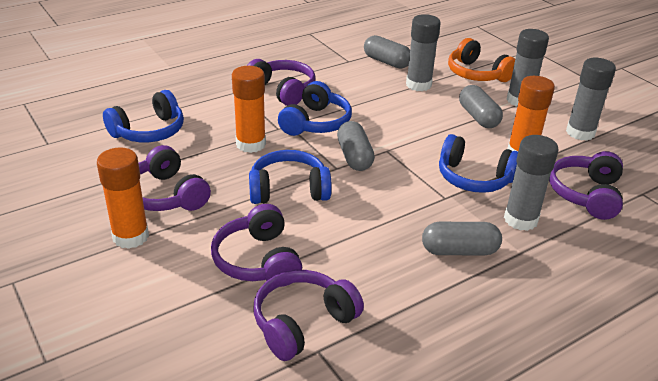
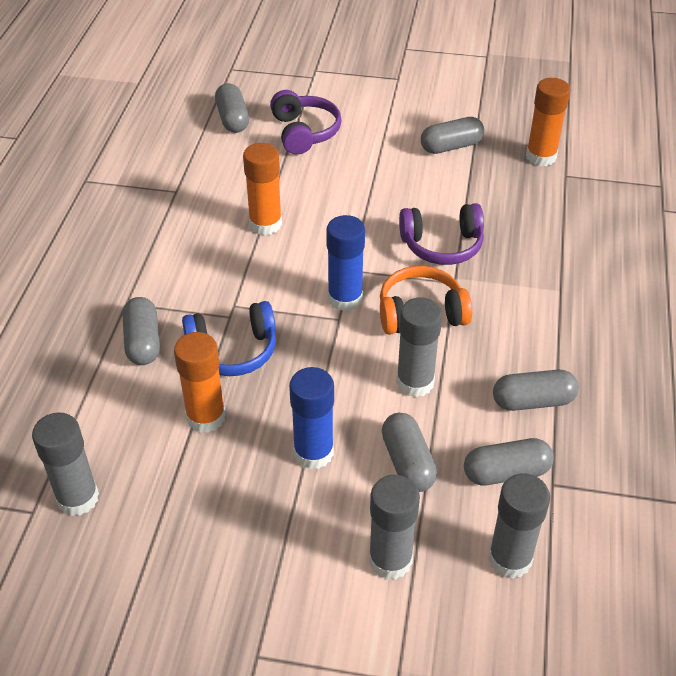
blue glue stick: none = 0 -> [289,367,334,469] [326,215,365,311] = 2
blue headphones: [103,90,184,143] [249,150,332,204] [278,81,352,136] [439,134,518,193] = 4 -> [182,301,276,376] = 1
grey capsule: [337,121,375,171] [364,35,410,69] [422,222,502,255] [459,85,503,128] = 4 -> [123,297,160,365] [215,83,249,133] [382,413,437,492] [421,117,484,154] [464,438,554,486] [493,370,579,411] = 6
purple headphones: [139,145,211,211] [211,204,302,287] [247,59,316,106] [253,270,364,361] [549,151,623,220] = 5 -> [270,90,342,155] [399,203,484,265] = 2

